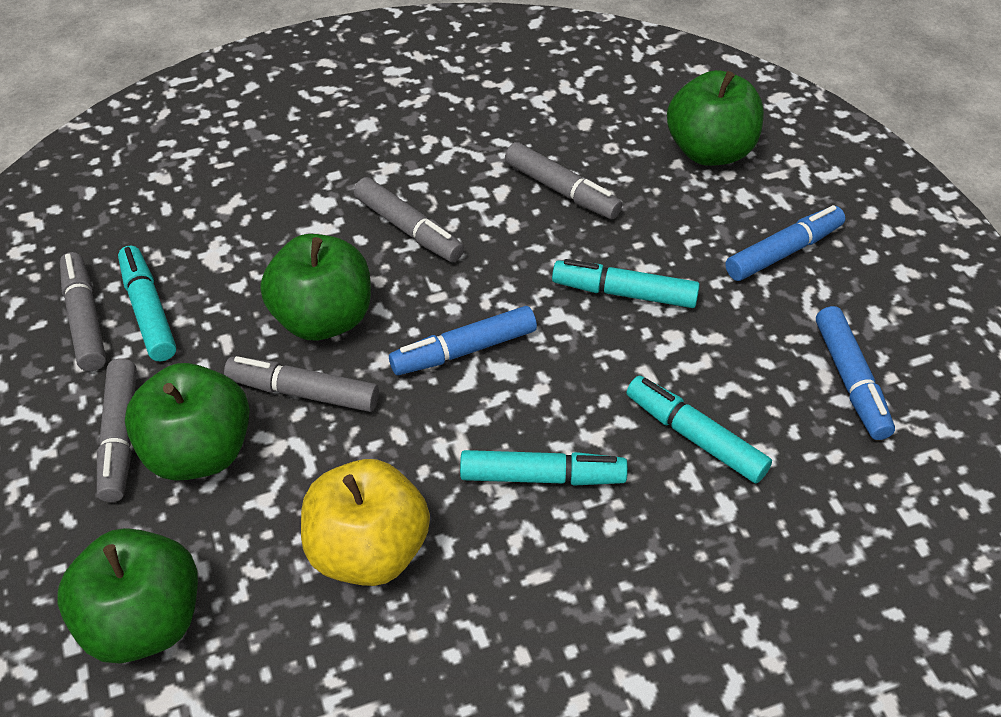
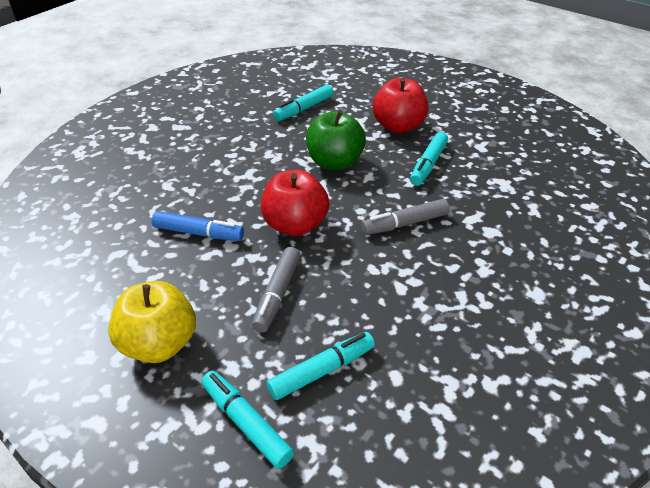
blue marker: [389,306,537,375] [725,205,845,281] [816,306,895,440] = 3 -> [152,211,244,241] = 1
green apple: [57,528,198,664] [125,363,250,481] [260,234,371,340] [667,70,764,166] = 4 -> [306,110,366,170] = 1
grey marker: [60,252,106,371] [97,358,137,502] [224,356,379,412] [354,177,464,262] [505,142,622,219] = 5 -> [252,247,301,333] [362,199,450,235] = 2
red apple: none = 0 -> [261,169,329,236] [372,78,428,133] = 2

